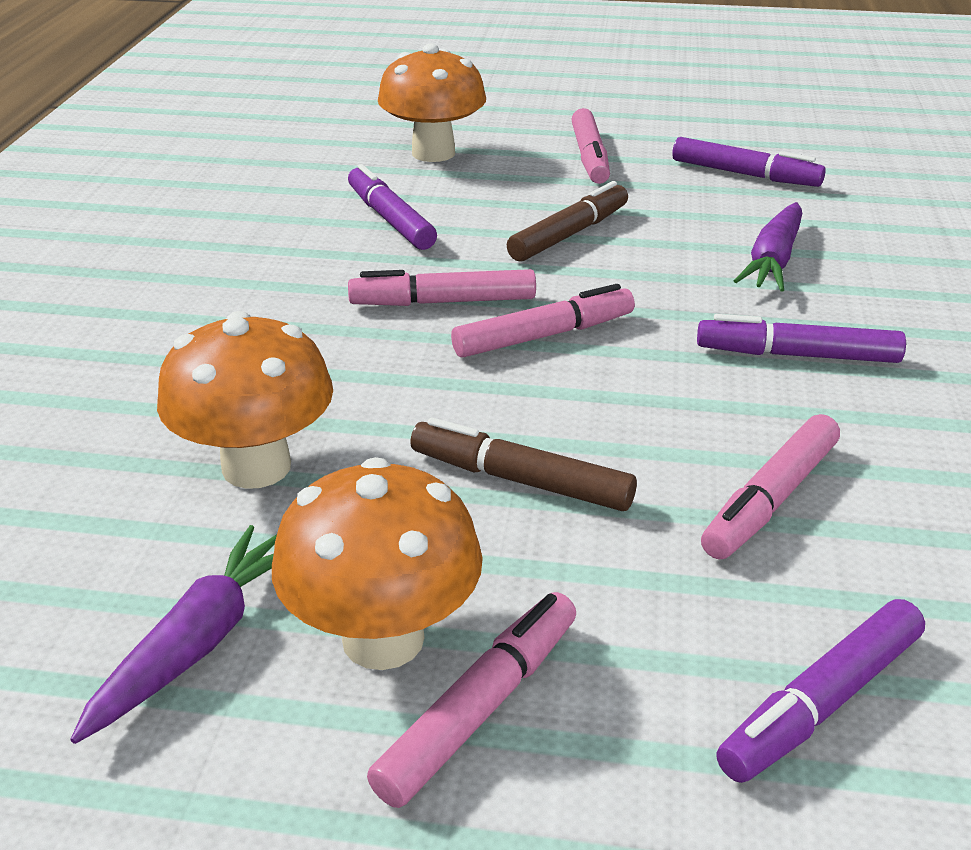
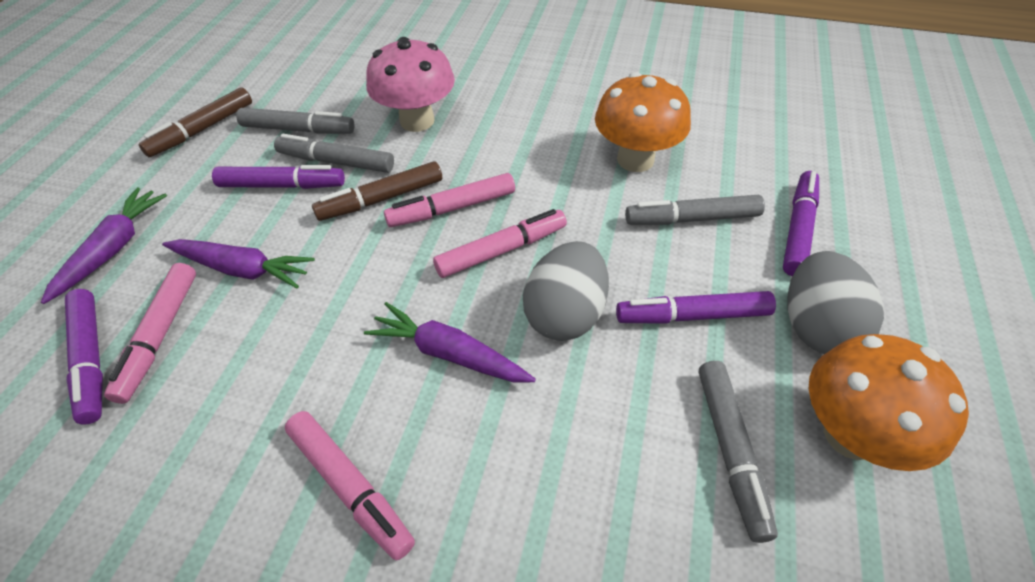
grey egg: none = 0 -> [523,241,609,341] [787,251,884,354] = 2
grey marker: none = 0 -> [236,108,354,134] [274,134,394,173] [625,195,765,225] [699,361,778,543] = 4
orange mushroom: [157,311,333,489] [272,457,483,670] [378,44,486,162] = 3 -> [595,72,691,172] [809,334,969,471] = 2
pink marker: [348,269,536,306] [367,592,576,808] [451,284,635,358] [571,108,610,184] [701,414,840,559] = 5 -> [104,263,196,404] [285,411,415,561] [384,173,515,227] [433,209,567,278] = 4
pink mushroom: none = 0 -> [366,37,455,132] = 1
purple carrot: [70,525,277,744] [734,202,802,292] = 2 -> [41,188,167,304] [162,239,315,288] [364,302,536,382] = 3

